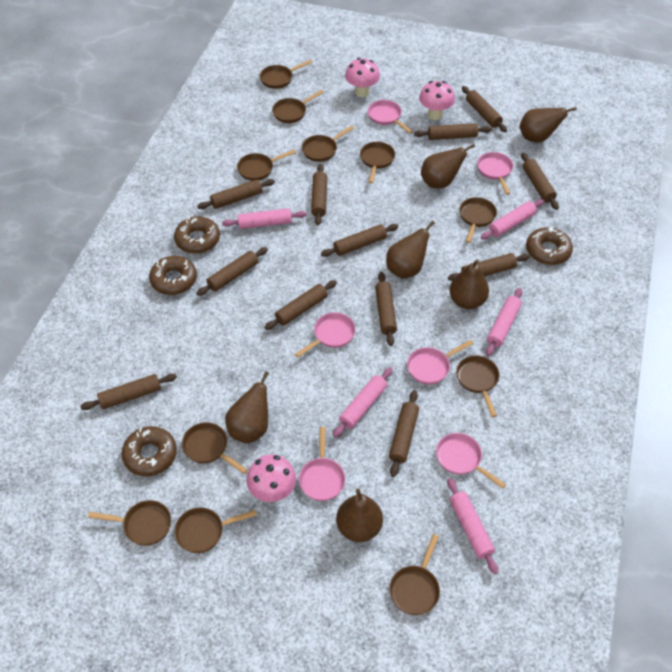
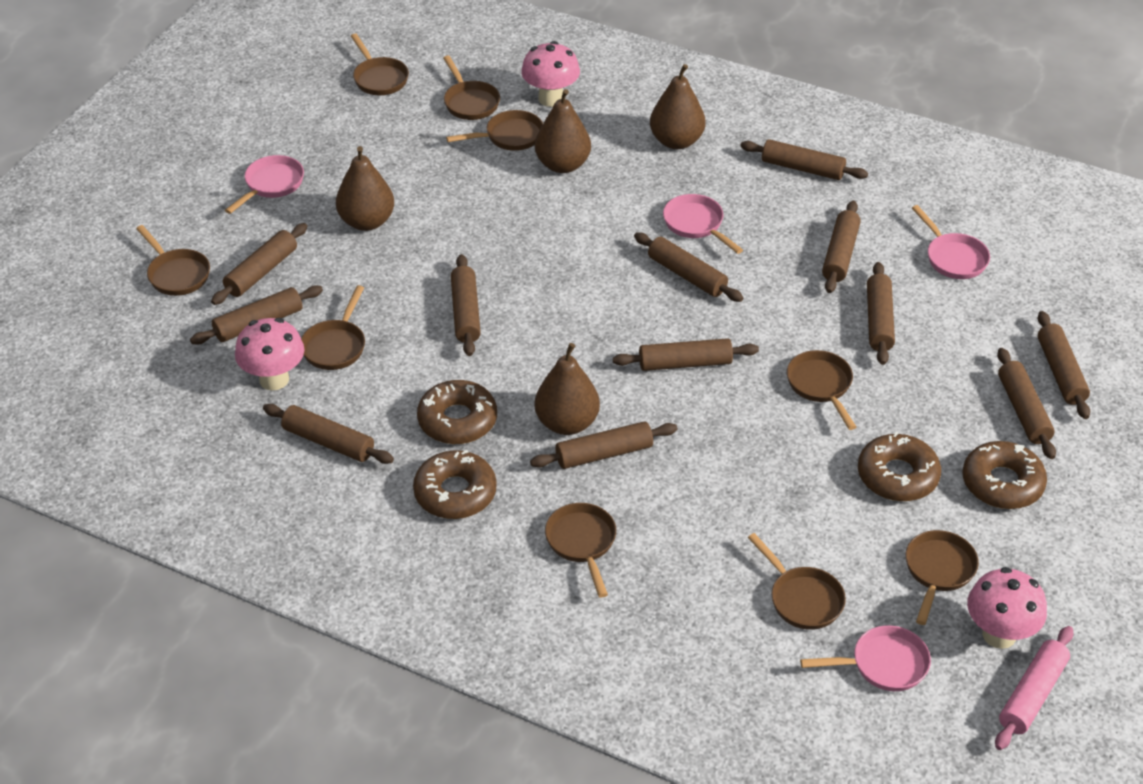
brown pan: [88,500,171,546] [174,507,257,553] [182,422,248,474] [237,149,296,181] [260,60,312,89] [272,90,324,123] [302,126,354,162] [360,142,395,183] [389,534,440,615] [456,355,500,417] [459,197,497,243] = 11 -> [136,225,210,296] [301,285,365,370] [351,34,409,95] [443,55,500,120] [446,110,543,151] [545,503,616,598] [748,533,846,630] [787,350,856,430] [905,530,979,625] = 9
brown pear: [225,371,269,443] [336,488,383,542] [386,221,435,279] [421,144,475,188] [450,259,489,309] [520,107,576,142] = 6 -> [336,146,394,231] [534,343,600,435] [535,89,591,173] [650,64,706,149] = 4
pink pan: [295,312,356,358] [299,427,345,501] [368,100,413,134] [407,340,473,384] [436,433,506,489] [477,152,513,195] = 6 -> [225,155,304,214] [663,194,743,254] [800,625,931,691] [912,205,990,279] = 4
pink rolling pin: [222,208,307,229] [333,367,393,438] [447,478,498,574] [481,199,544,240] [486,288,522,356] = 5 -> [995,626,1073,750] = 1

